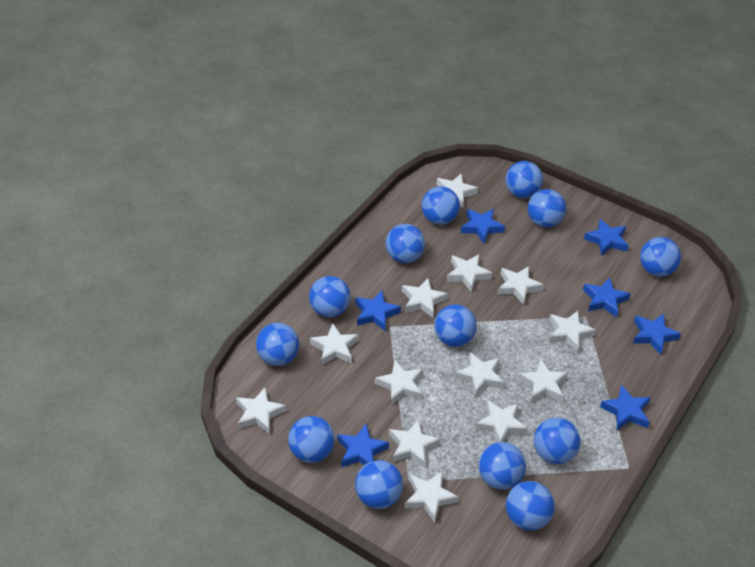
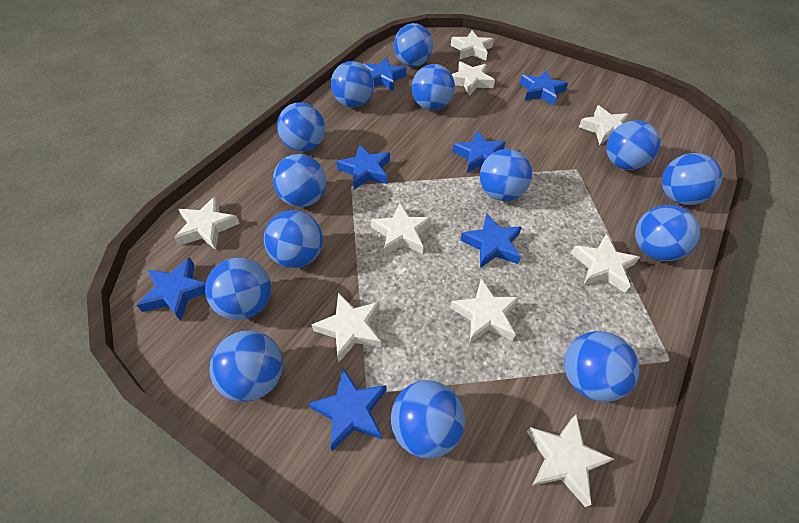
blue ball: [256,323,299,366] [288,416,335,463] [309,276,351,317] [355,460,403,509] [386,224,425,263] [422,186,460,225] [434,305,477,347] [479,442,526,490] [506,161,543,198] [506,481,555,531] [528,189,566,228] [534,417,581,464] [640,237,681,277] = 13 -> [205,258,271,320] [209,331,283,402] [264,210,323,268] [273,154,326,207] [277,102,325,152] [331,61,374,108] [391,380,465,459] [394,23,433,67] [412,64,455,110] [480,149,532,201] [564,331,639,402] [606,120,661,170] [635,205,700,261] [662,153,723,205] = 14
white star: [236,388,286,434] [310,324,358,365] [375,360,423,405] [389,419,441,468] [402,278,448,318] [404,471,459,523] [437,173,478,208] [446,254,492,292] [454,352,504,397] [475,400,528,442] [497,266,544,305] [518,359,568,402] [549,311,596,353] = 13 -> [174,197,240,250] [312,293,381,362] [371,203,432,255] [450,279,519,344] [451,30,494,60] [452,61,495,96] [526,415,614,507] [571,234,640,293] [579,105,628,145] = 9

